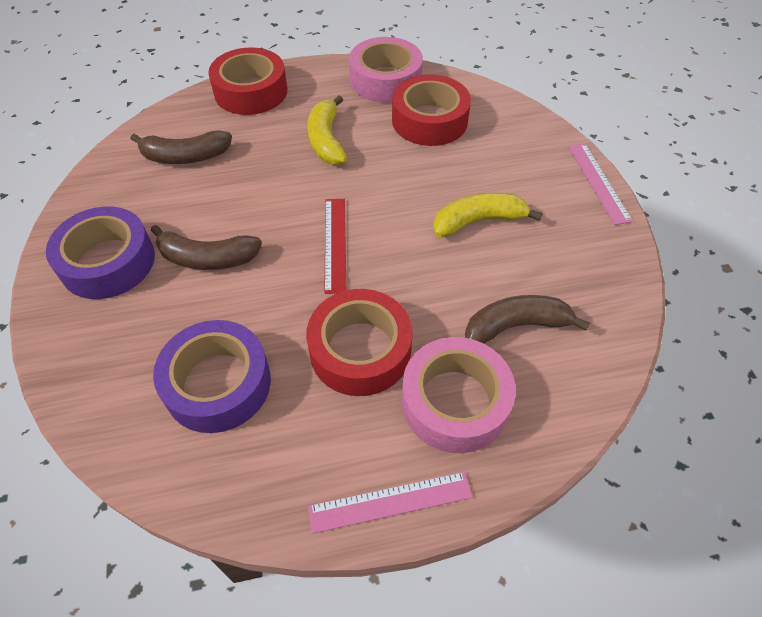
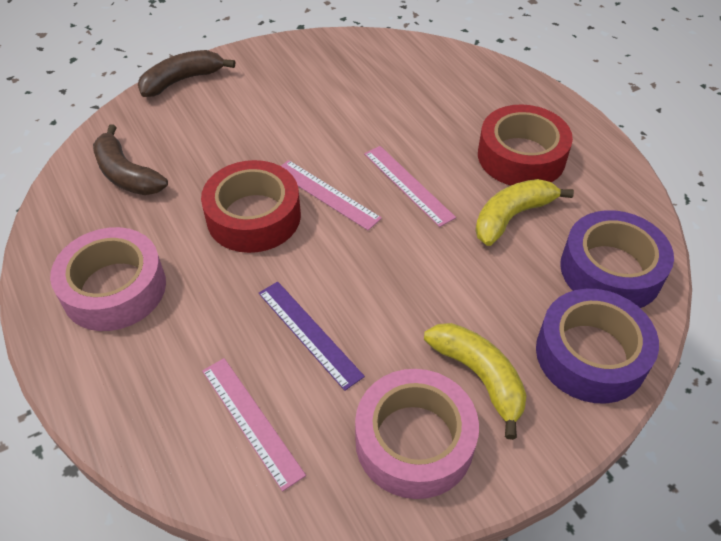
brown banana: [131,130,232,164] [151,225,262,270] [465,295,590,344] = 3 -> [93,124,168,195] [138,50,235,97] = 2
pink ruler: [308,472,472,533] [568,143,633,225] = 2 -> [202,358,306,491] [281,160,382,230] [364,146,456,227] = 3
purple ruler: none = 0 -> [259,281,365,391] = 1
red ruler: [324,199,346,294] = 1 -> none = 0
red tape: [208,47,287,115] [306,289,413,396] [392,74,471,146] = 3 -> [201,160,301,253] [478,104,573,185] = 2

